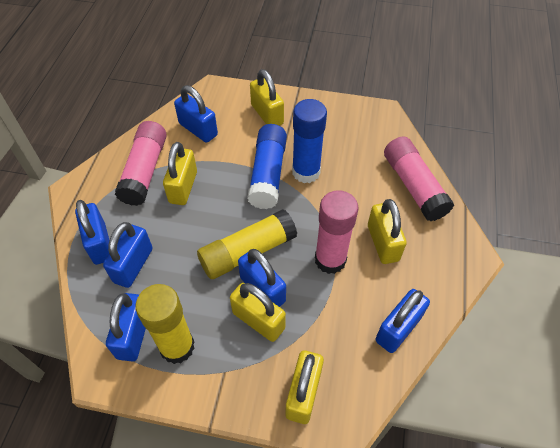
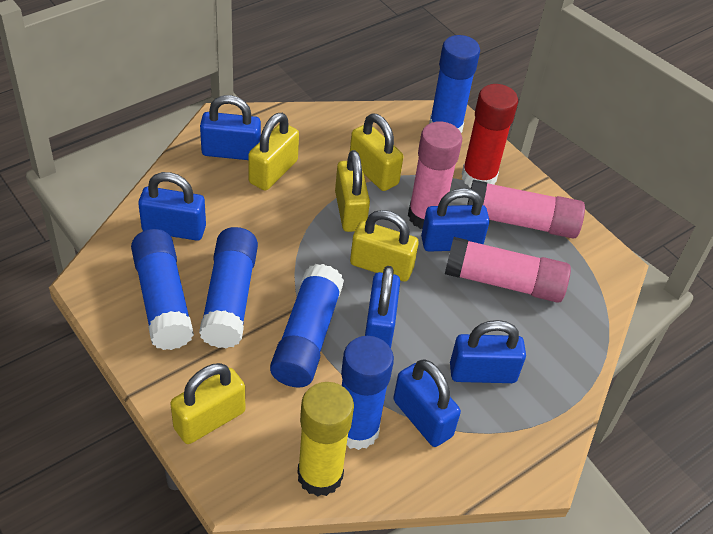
blue glue stick: [247,124,287,209] [292,99,327,183] = 2 -> [131,229,194,350] [199,227,258,348] [270,264,344,388] [341,336,394,450] [429,35,480,133] = 5
red glue stick: none = 0 -> [462,84,518,188] = 1
yellow glue stick: [135,284,195,364] [197,209,297,279] = 2 -> [297,382,354,497] = 1

